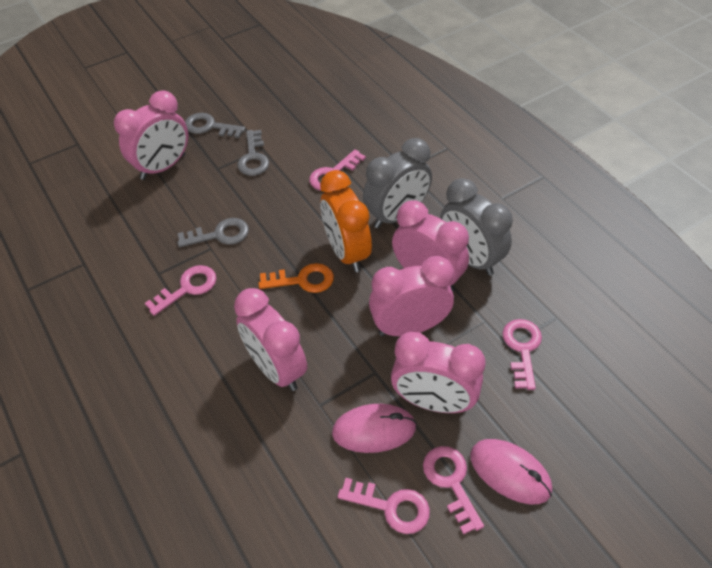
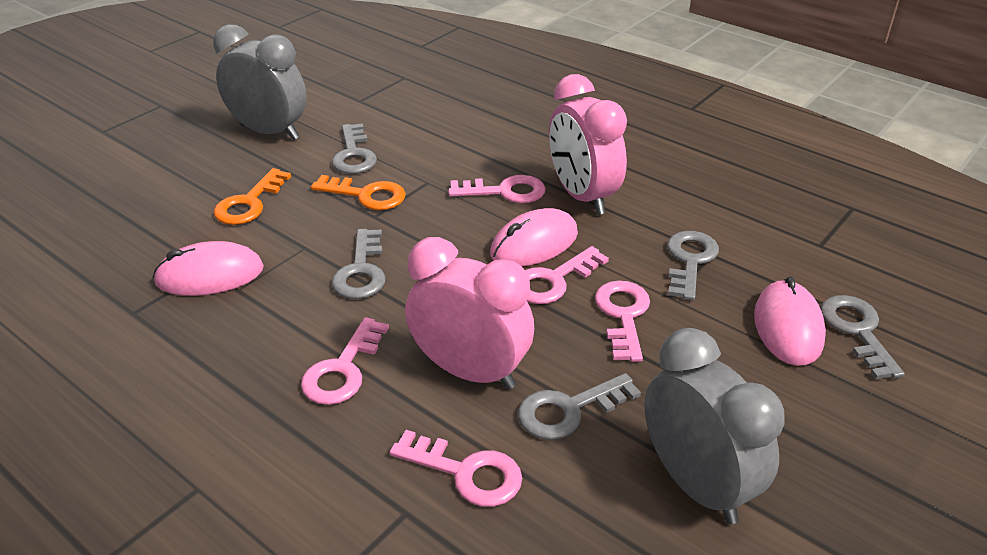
grey key: [177,218,249,247] [185,113,245,138] [237,130,269,176] = 3 -> [332,123,377,174] [332,229,385,299] [518,373,641,440] [667,231,719,300] [820,295,905,379] = 5
orange clock: [320,170,372,272] = 1 -> none = 0
orange key: [259,263,334,293] = 1 -> [214,168,291,225] [311,175,406,210] = 2
pink clock: [114,90,188,180] [234,288,307,391] [369,256,454,336] [391,332,485,413] [392,200,469,292] = 5 -> [405,237,534,389] [549,74,627,215] = 2
pink mouse: [332,404,417,453] [470,439,552,504] = 2 -> [153,241,264,296] [490,208,578,267] [754,277,826,366] = 3

